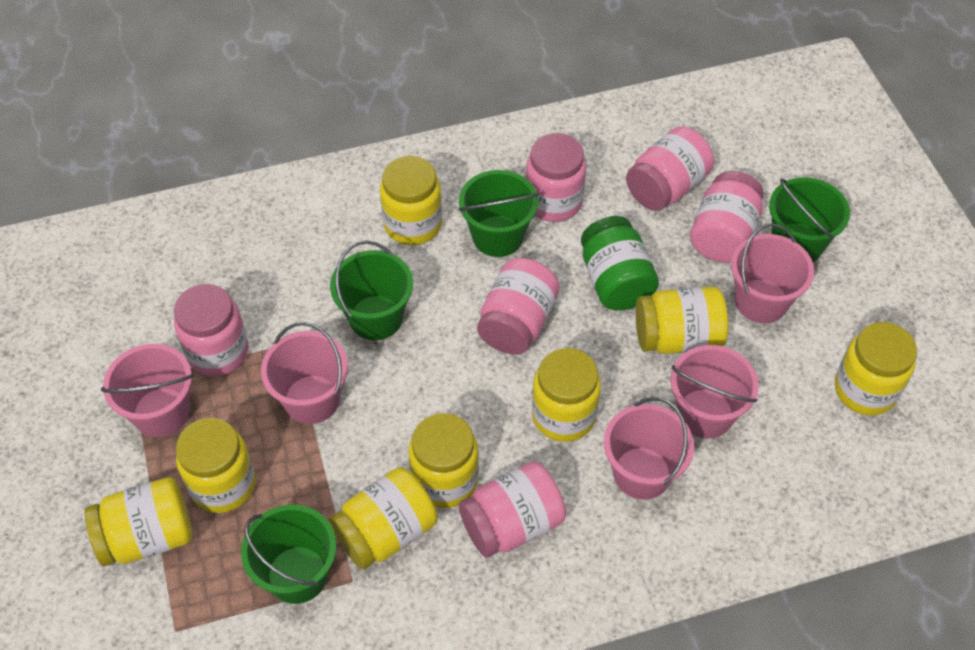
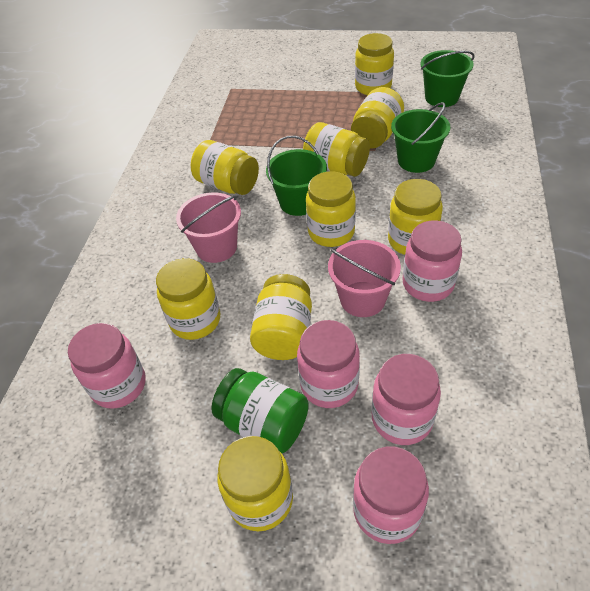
green bucket: [241,504,336,604] [330,241,413,340] [459,170,539,257] [769,178,850,262] = 4 -> [266,136,327,216] [391,102,450,173] [421,50,474,107] = 3
pink bucket: [101,344,193,437] [261,322,348,424] [604,397,694,500] [670,345,759,439] [731,223,814,323] = 5 -> [176,192,241,263] [328,240,401,317] = 2
pink jar: [174,284,249,376] [459,461,566,558] [477,258,559,355] [525,133,586,222] [626,127,714,211] [690,171,764,263] = 6 -> [68,323,146,409] [297,320,360,408] [353,446,429,544] [372,354,441,445] [402,220,462,302] = 5
yellow jar: [84,477,192,567] [176,418,256,513] [329,467,438,570] [380,156,442,245] [409,413,479,508] [532,348,601,442] [636,286,728,354] [835,322,917,415] = 8 -> [156,258,220,340] [191,140,259,195] [218,436,293,531] [250,274,312,360] [303,122,370,177] [306,171,356,247] [351,87,404,148] [355,33,394,95] [388,179,443,255] = 9

